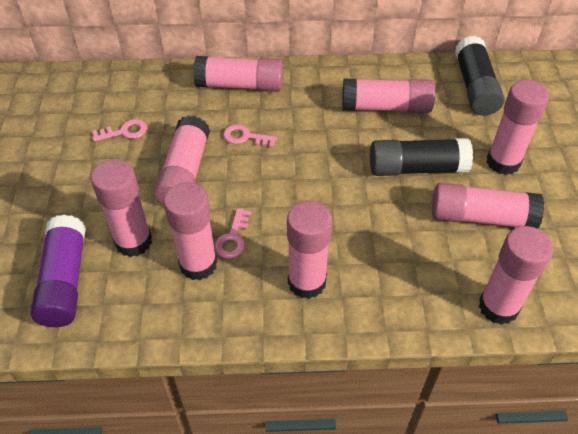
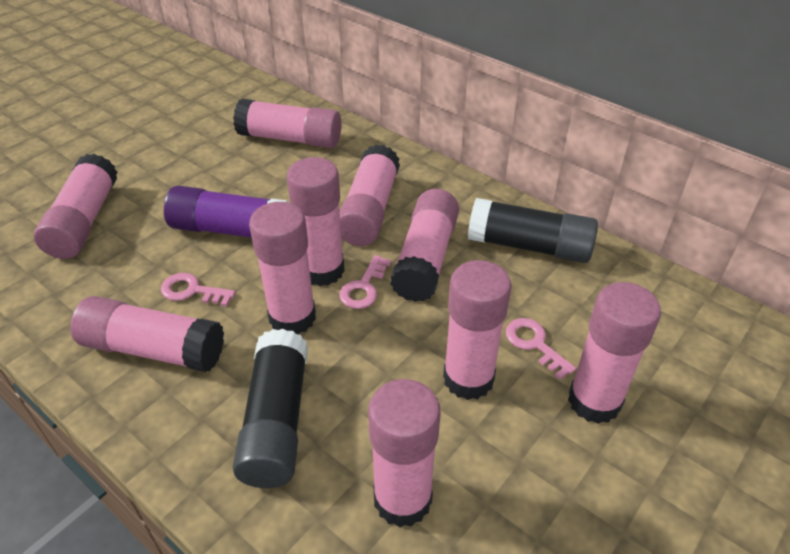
pink glue stick: [91,159,152,257] [154,115,210,206] [164,182,217,280] [193,56,283,92] [287,201,332,299] [342,79,435,113] [432,183,544,229] [479,226,553,325] [487,80,549,175] = 9 -> [34,154,117,259] [70,296,224,372] [233,99,341,148] [249,202,316,334] [287,157,345,286] [339,145,400,246] [368,379,441,528] [390,189,459,302] [443,260,512,400] [568,282,661,424] = 10

